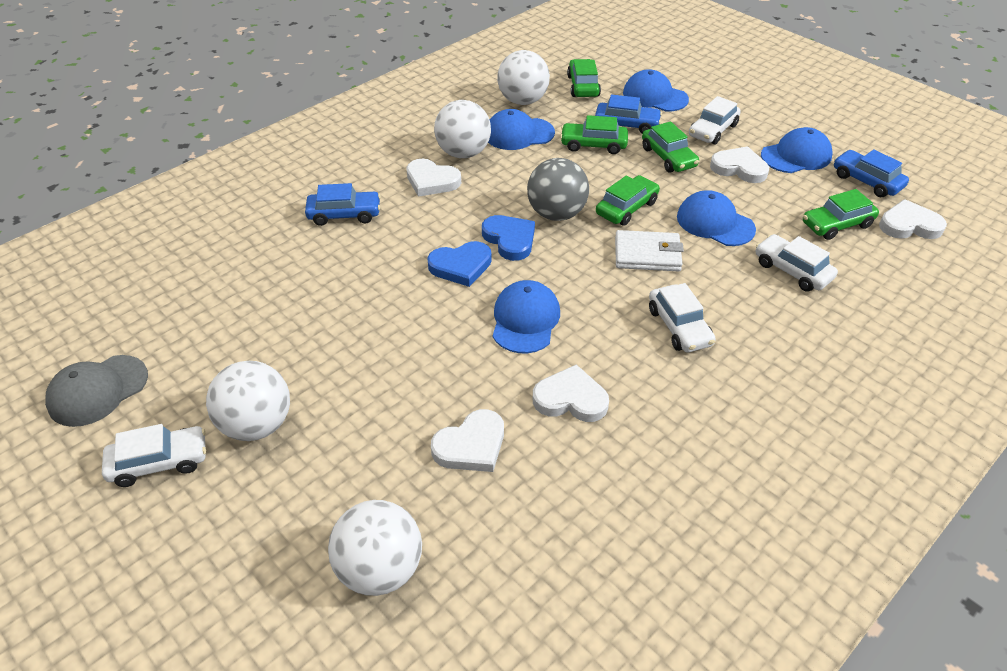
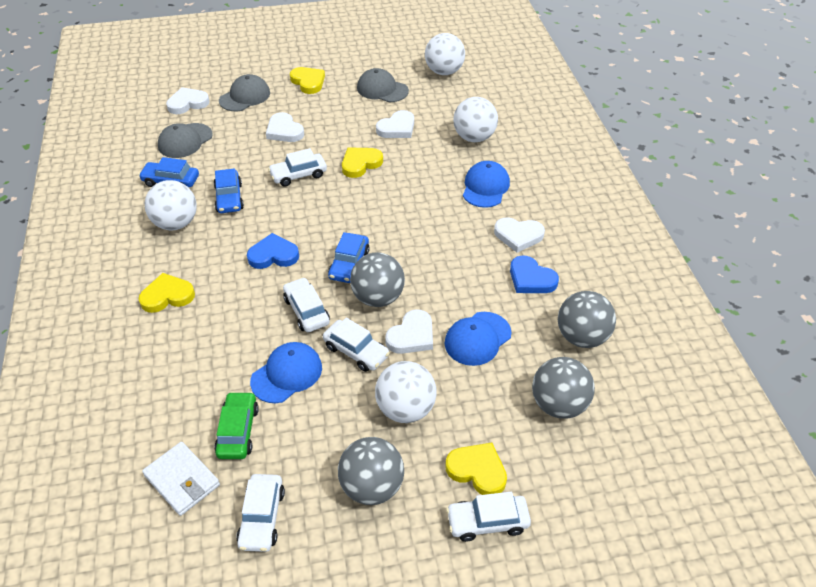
blue cap: [488,109,555,150] [493,280,560,353] [623,69,689,112] [677,190,756,246] [761,127,832,173] = 5 -> [250,342,322,403] [445,312,511,366] [463,161,510,208] = 3
green car: [560,115,628,154] [567,59,601,97] [596,175,660,226] [642,121,699,173] [803,189,879,240] = 5 -> [214,391,259,459] = 1
grey ball: [527,158,589,221] = 1 -> [338,437,404,505] [350,252,405,307] [532,357,595,419] [558,291,616,348] = 4
grey cap: [45,355,148,427] = 1 -> [158,123,213,158] [219,74,270,111] [357,68,409,103] = 3
white car: [102,424,206,487] [649,283,716,353] [689,96,741,145] [756,234,838,292] = 4 -> [236,474,285,552] [268,148,327,187] [283,277,330,332] [323,318,390,372] [446,492,531,542] = 5
yellow heart: none = 0 -> [138,273,195,313] [290,67,325,94] [342,147,383,178] [445,443,507,495] = 4

